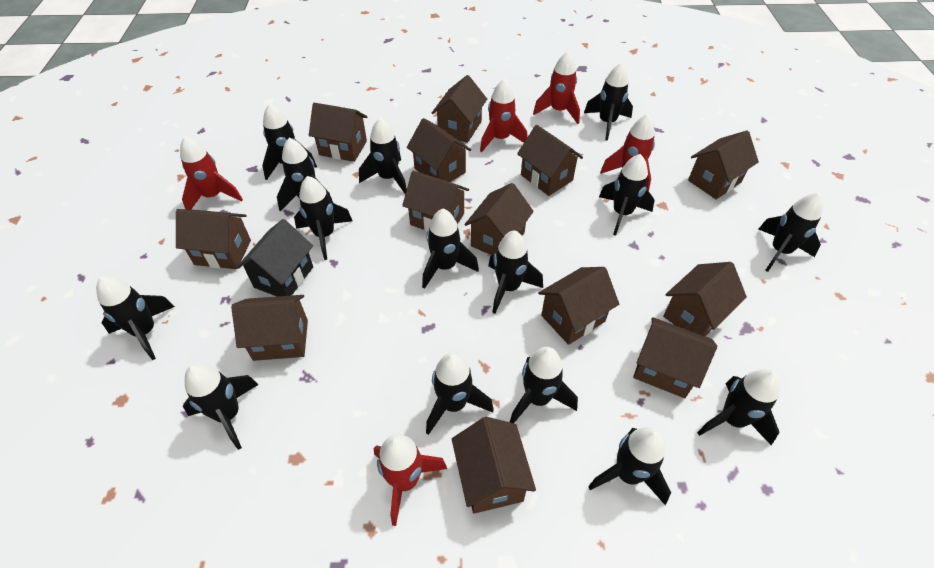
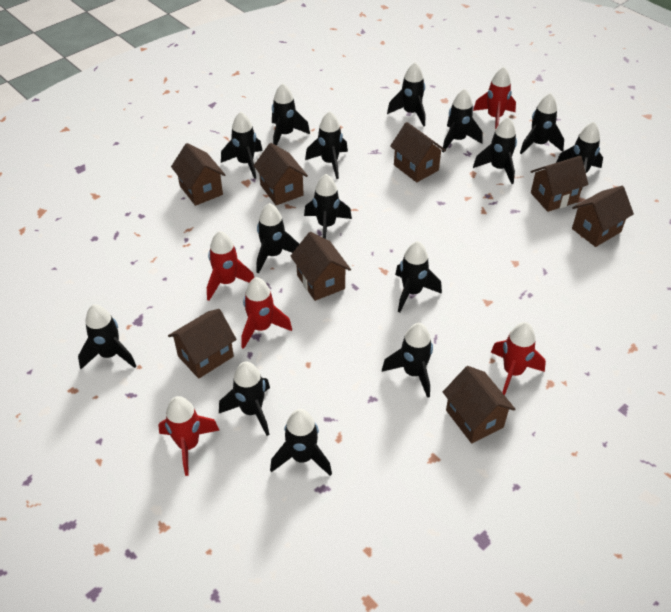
black house: [237,219,313,296] = 1 -> none = 0
brown house: [176,209,251,269] [231,295,308,361] [309,103,367,162] [402,171,469,232] [407,118,471,182] [432,75,487,143] [452,417,536,514] [464,183,534,255] [517,125,583,196] [538,267,619,345] [633,317,717,398] [663,262,747,336] [688,131,759,199] = 13 -> [168,309,237,379] [171,143,225,206] [254,143,308,205] [291,232,351,301] [390,122,446,182] [443,366,516,444] [531,156,588,212] [572,186,634,247] = 8

